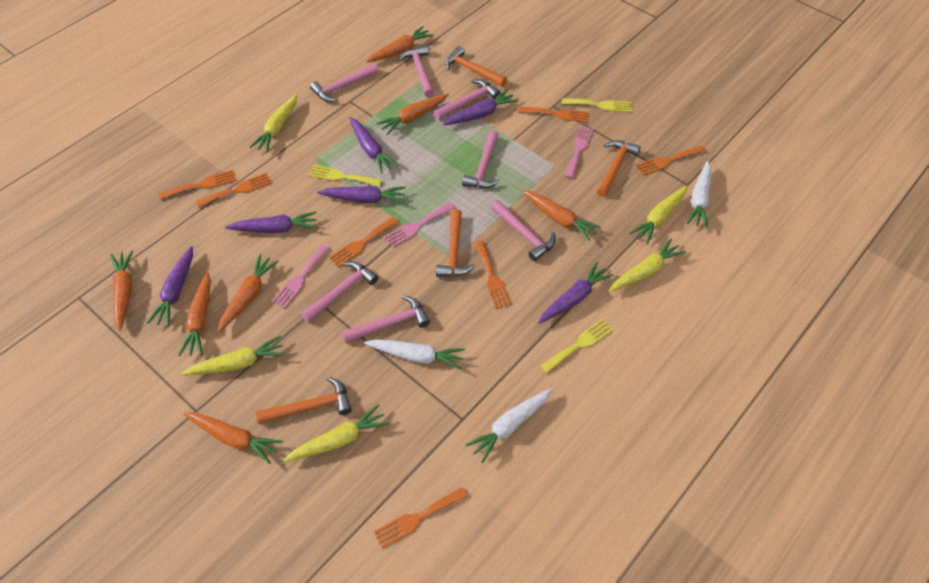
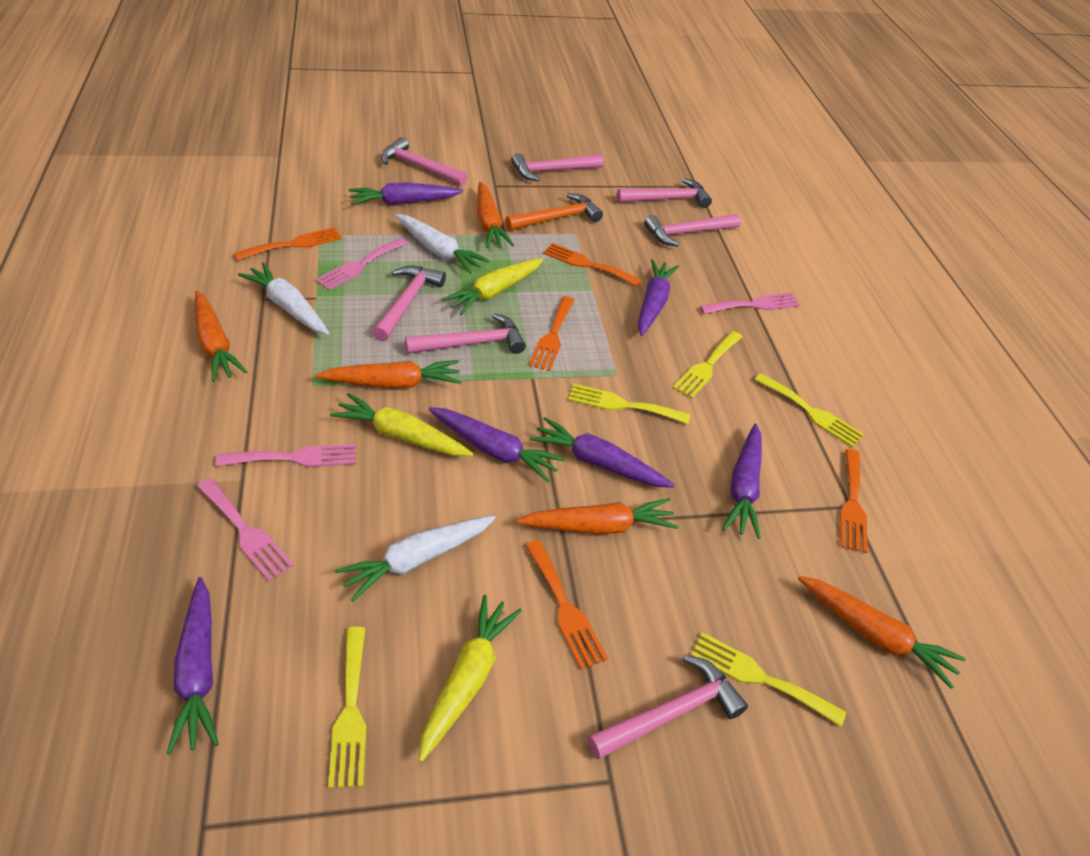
orange carrot: [110,250,133,331] [178,272,211,356] [184,413,283,464] [218,254,279,332] [366,26,434,63] [377,94,449,135] [522,190,601,241] = 7 -> [195,291,247,382] [315,360,461,388] [477,182,514,248] [516,498,678,535] [798,576,966,689] = 5
orange fork: [159,170,236,200] [196,173,272,208] [329,217,399,267] [374,487,468,549] [474,241,511,309] [518,107,589,122] [636,146,706,175] = 7 -> [234,227,342,261] [525,540,608,670] [529,296,575,371] [543,243,641,286] [840,449,868,553] = 5
orange hammer: [256,377,352,424] [436,209,475,277] [445,46,507,87] [597,140,641,197] = 4 -> [505,193,603,231] = 1
pink fork: [272,244,330,308] [384,203,455,247] [565,126,594,178] = 3 -> [197,478,294,581] [216,444,356,467] [315,238,408,290] [700,292,800,314] = 4
yellow carrot: [181,336,285,376] [250,94,297,152] [283,404,389,462] [609,239,686,292] [629,185,688,245] = 5 -> [330,393,473,456] [418,595,522,762] [441,258,543,315] = 3
yellow fork: [308,165,382,187] [541,318,614,373] [562,98,631,112] = 3 -> [328,627,367,788] [569,384,690,424] [673,331,742,398] [691,632,846,726] [755,373,864,447] = 5

